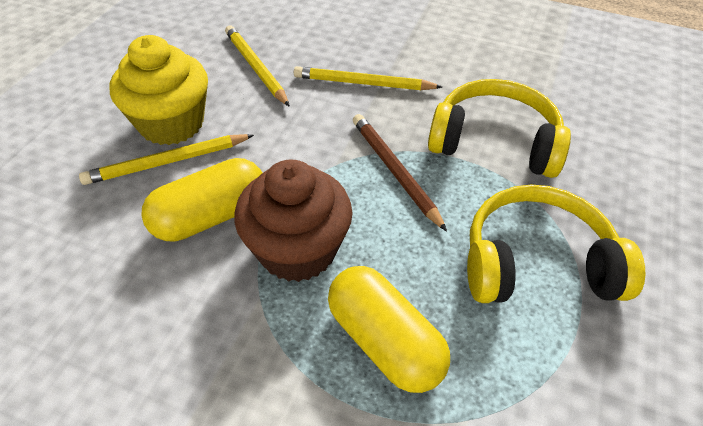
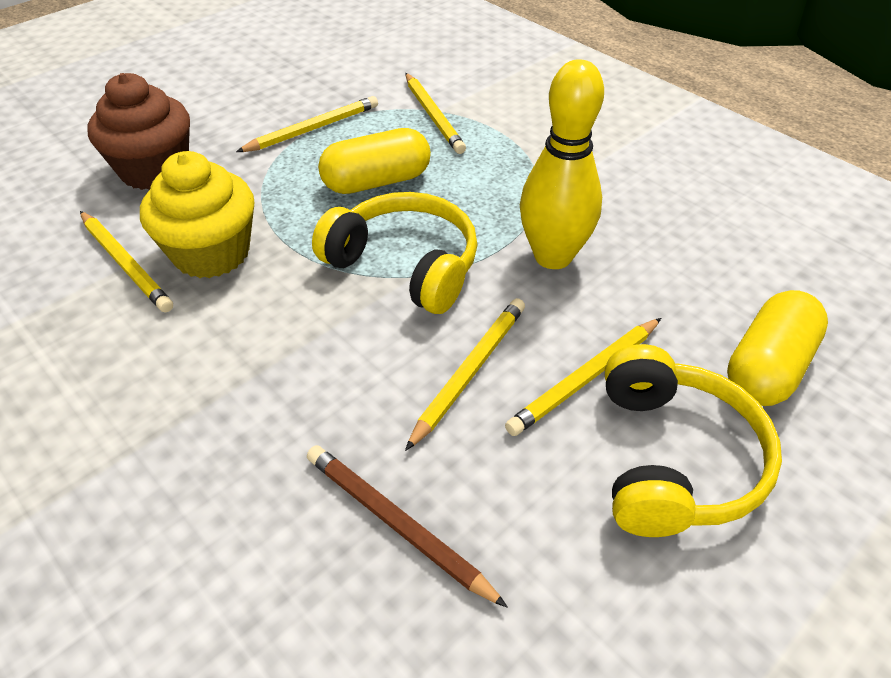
yellow bowling pin: none = 0 -> [520,59,604,269] = 1
yellow pencil: [79,134,254,185] [225,25,290,107] [294,66,442,90] = 3 -> [80,211,173,312] [236,96,378,152] [405,73,466,154] [405,298,525,451] [505,318,661,436] = 5

